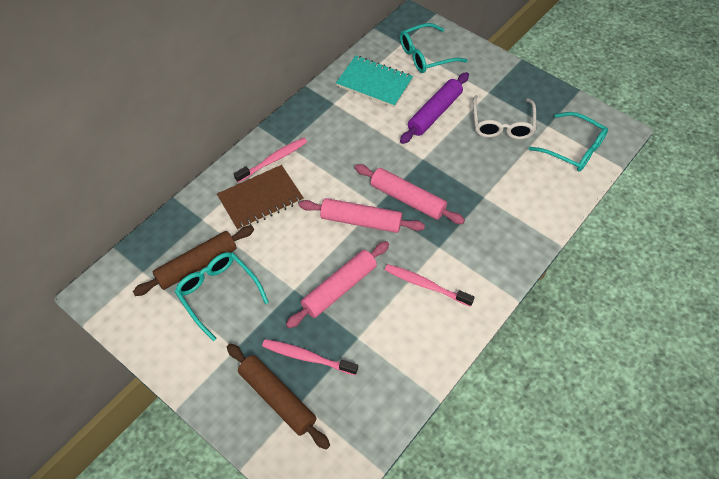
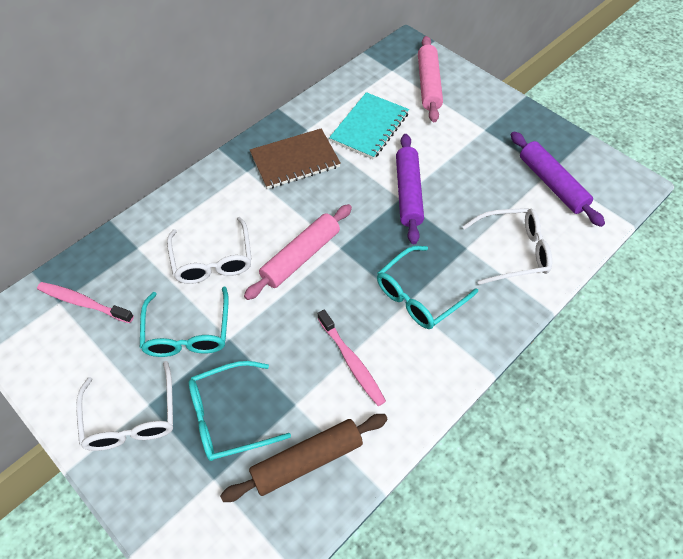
brown rolling pin: [133,226,254,296] [227,343,330,450] = 2 -> [220,414,388,502] = 1
pink rolling pin: [286,241,389,328] [299,198,425,233] [355,164,465,224] = 3 -> [244,204,352,300] [418,36,443,122] = 2
pink toothbrush: [234,138,307,183] [262,339,358,375] [385,264,475,307] = 3 -> [37,282,134,323] [317,309,386,406] = 2
purple rolling pin: [400,72,469,144] = 1 -> [396,134,424,244] [511,132,605,227] = 2
white glasses: [473,95,536,139] = 1 -> [76,361,173,451] [167,217,252,284] [462,208,552,285] = 3

